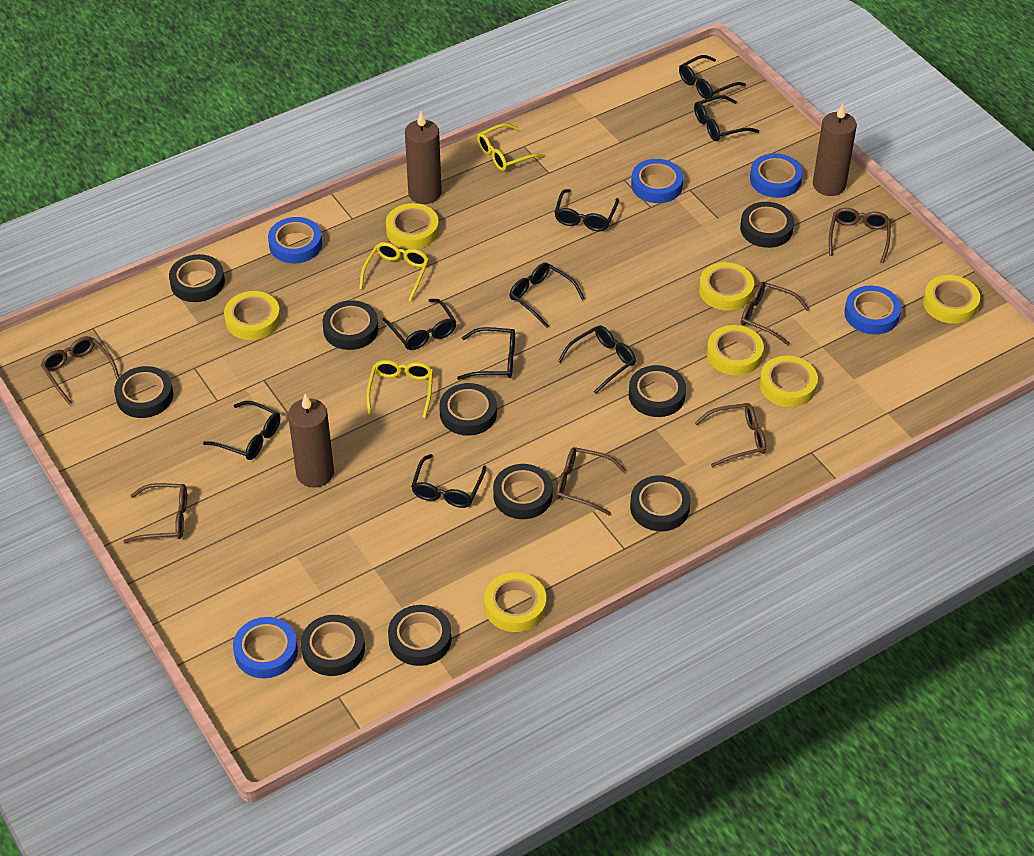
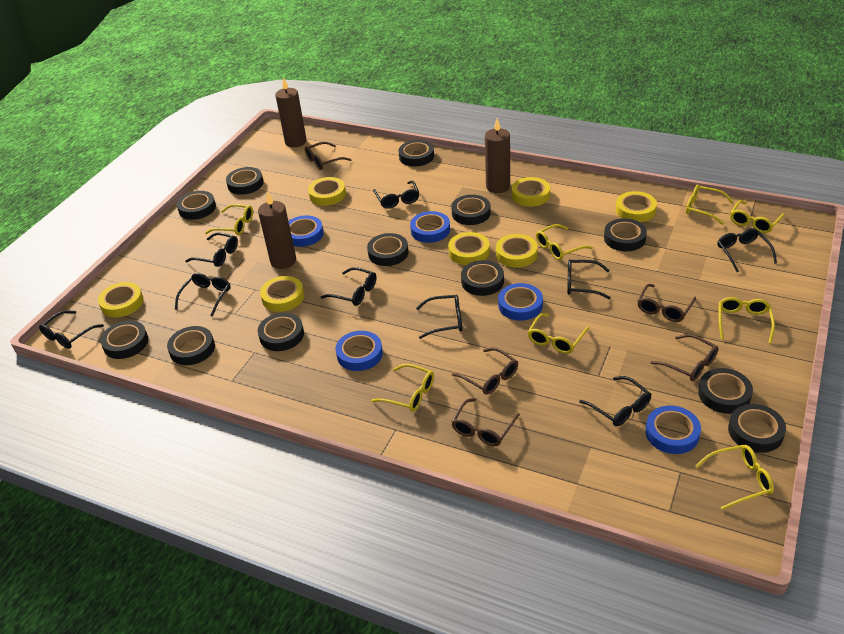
black tape: [114,366,173,418] [169,254,225,302] [301,615,365,676] [323,300,379,350] [388,605,452,666] [439,383,497,436] [493,464,553,519] [629,365,686,417] [630,475,691,531] [740,202,794,248] = 10 -> [100,320,148,359] [167,326,215,365] [177,191,216,220] [226,167,264,195] [258,313,304,351] [367,233,409,266] [398,140,434,166] [451,195,491,225] [461,260,504,296] [604,218,647,251] [698,368,753,414] [728,404,786,453] = 12
brown glasses: [41,336,120,405] [123,483,187,543] [556,447,626,516] [695,403,766,467] [741,282,809,346] [829,208,891,263] = 6 -> [305,142,352,170] [452,347,518,395] [452,398,520,446] [637,284,696,322] [650,334,719,381] = 5
yellow glasses: [359,242,429,302] [366,360,433,418] [477,124,545,171] = 3 -> [205,204,253,235] [371,364,434,412] [528,313,589,354] [536,224,593,260] [686,184,734,225] [696,445,774,510] [719,297,775,343] [730,200,785,233] = 8

